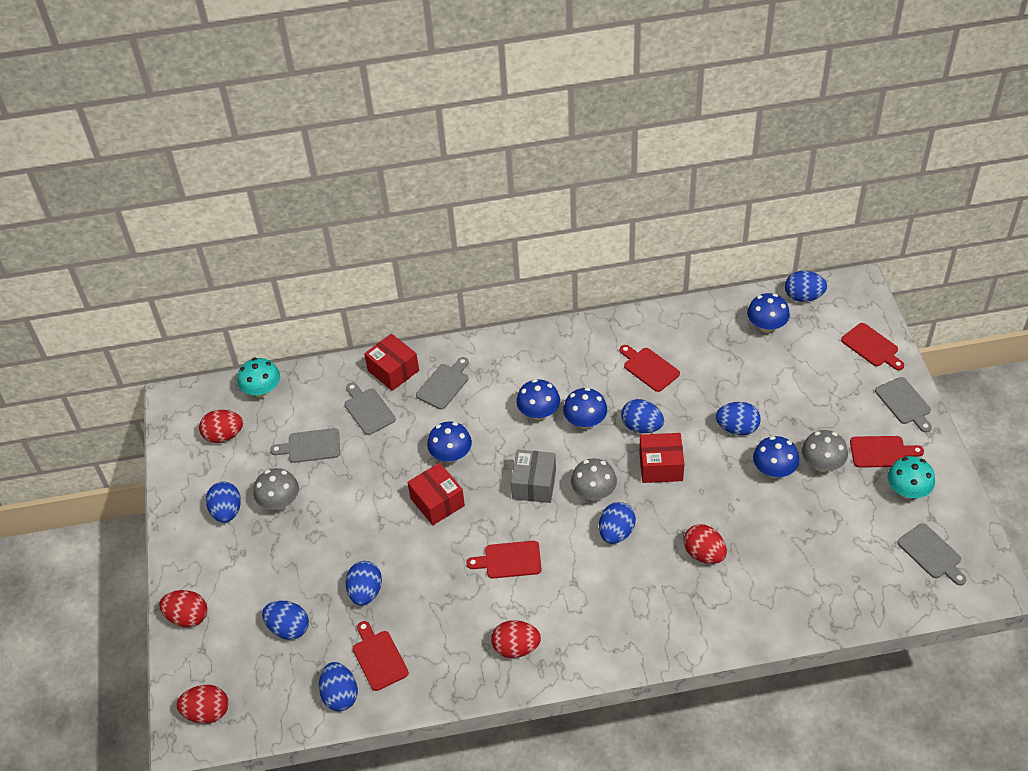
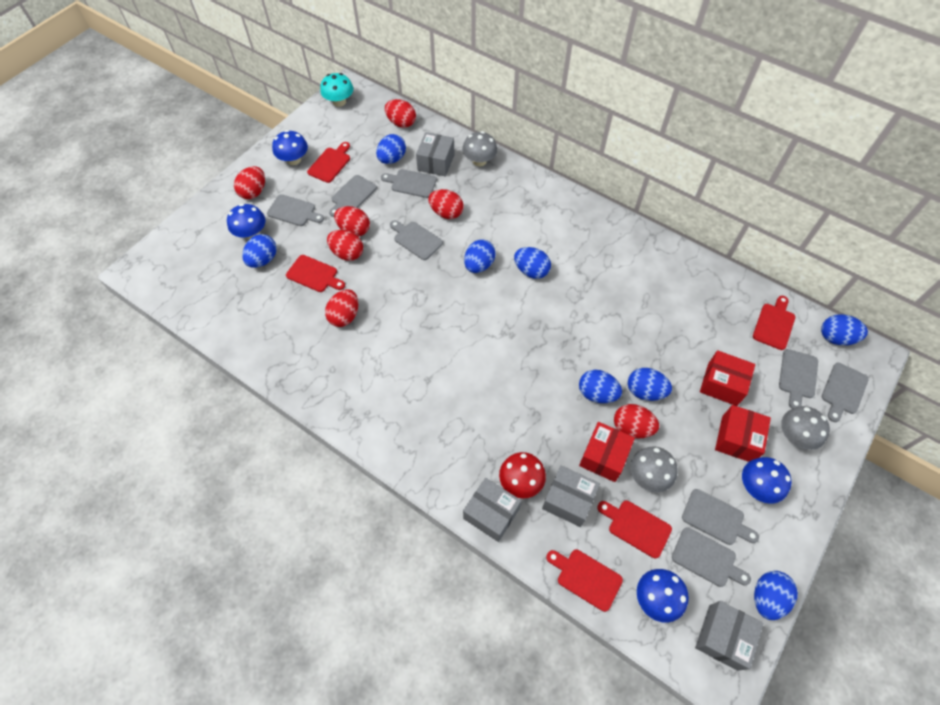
blue mushroom: [427,422,472,463] [516,379,560,420] [563,388,607,429] [747,293,790,333] [753,436,799,478] = 5 -> [227,203,266,239] [272,130,308,165] [637,569,689,623] [742,457,792,504] = 4
grey box: [511,450,556,503] = 1 -> [416,132,455,177] [463,478,521,542] [542,465,600,527] [695,601,764,671] = 4
grey cutting board: [270,428,340,463] [344,383,396,435] [416,357,469,410] [875,377,932,433] [897,523,967,586] = 5 -> [267,194,324,226] [329,175,377,217] [381,169,437,198] [390,220,443,260] [672,527,751,587] [682,489,759,545] [779,349,818,409] [822,363,869,422] = 8
red egg: [159,590,207,627] [177,685,228,724] [199,410,243,443] [491,620,541,658] [684,524,727,564] = 5 -> [234,166,265,199] [325,289,358,327] [327,230,363,261] [334,206,370,237] [385,99,416,128] [428,189,463,219] [614,404,659,439] = 7
red mushroom: none = 0 -> [499,452,546,498] = 1
turquoise mushroom: [238,358,280,398] [888,456,935,499] = 2 -> [320,73,353,107] = 1

